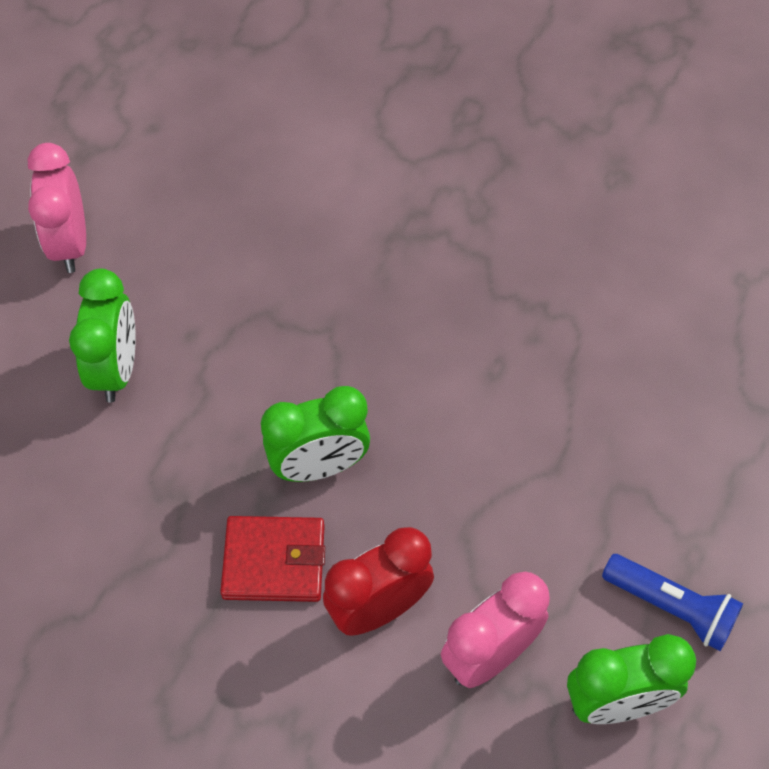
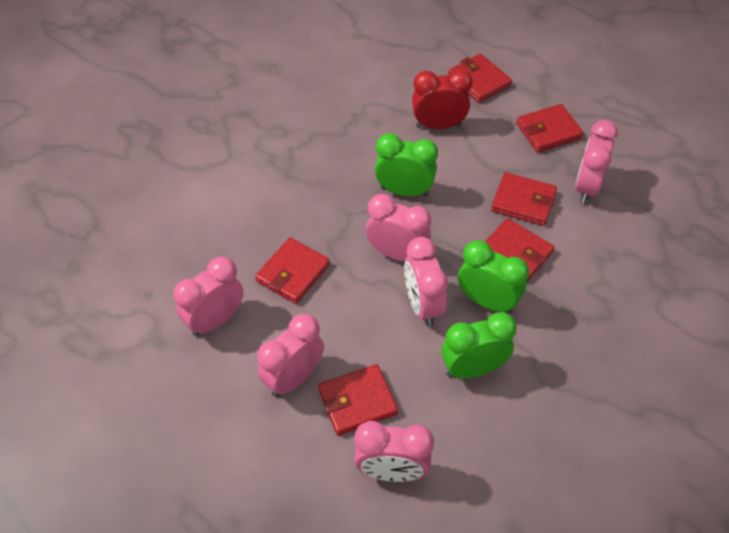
blue flashlight: [602,554,743,651] = 1 -> none = 0
pink clock: [28,143,86,273] [441,572,550,688] = 2 -> [173,257,243,336] [257,314,324,397] [354,421,434,482] [366,194,431,262] [404,237,448,326] [575,120,618,204] = 6
red wallet: [220,516,325,602] = 1 -> [255,237,330,304] [318,364,398,436] [448,53,512,103] [485,218,554,282] [491,172,557,226] [516,104,584,152] = 6

